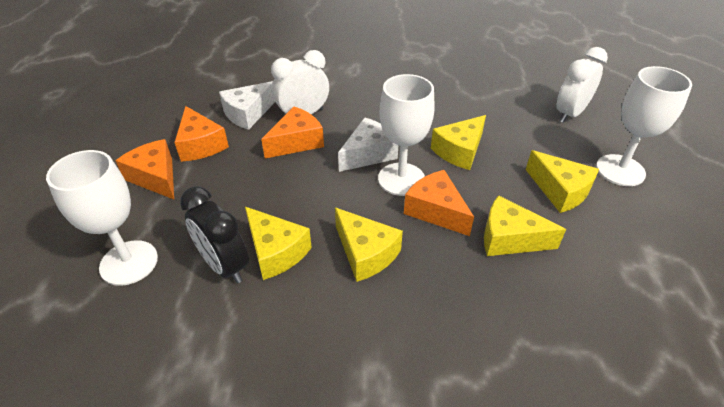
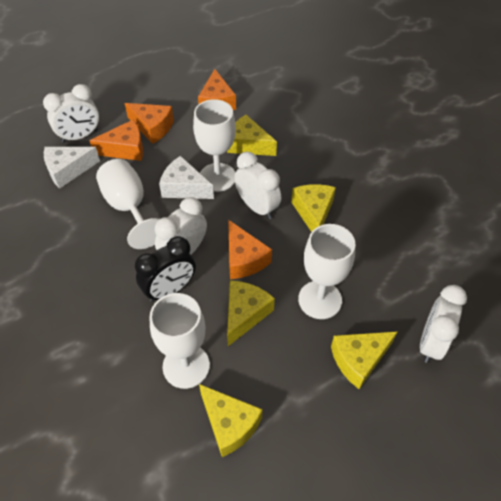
white clock: [271,50,329,116] [557,47,608,123] = 2 -> [43,84,99,143] [155,197,207,255] [234,152,281,219] [420,285,467,363] = 4
white goblet: [46,150,158,286] [378,74,435,196] [596,66,692,186] = 3 -> [96,159,159,249] [149,293,210,389] [193,99,236,192] [298,224,355,319] = 4

